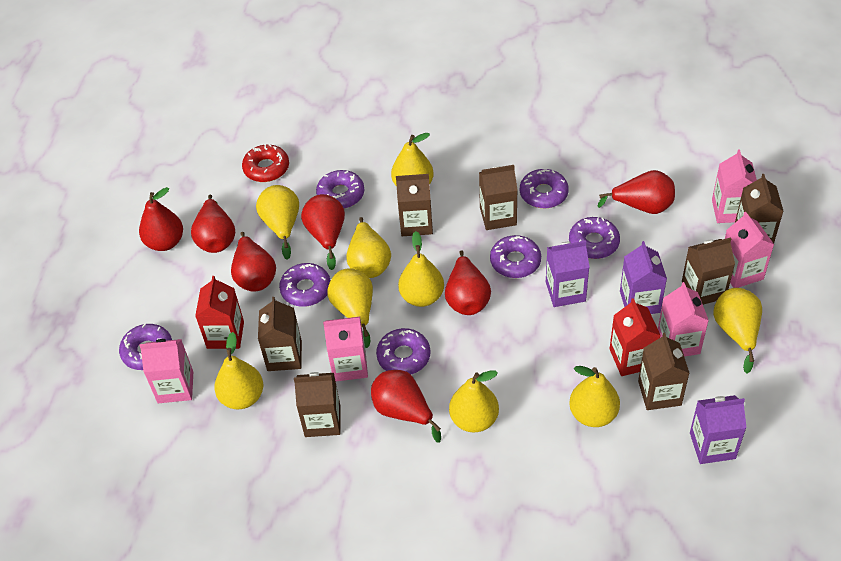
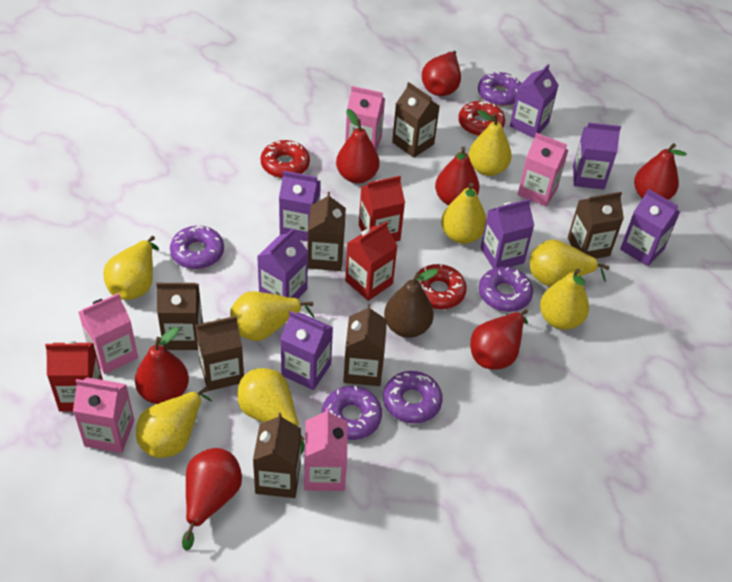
brown pear: none = 0 -> [384,269,438,338] = 1
purple carton: [546,241,590,307] [620,241,667,314] [690,395,747,464] = 3 -> [257,228,308,299] [279,171,321,242] [281,311,333,390] [481,199,534,268] [510,64,558,138] [573,122,621,189] [620,189,680,266] = 7
purple donut: [119,324,172,370] [279,263,331,307] [316,170,364,209] [376,328,431,374] [490,235,541,278] [520,169,569,208] [569,217,620,259] = 7 -> [170,226,224,269] [322,386,382,440] [383,371,443,424] [478,72,521,106] [479,267,533,312] = 5
red carton: [195,276,244,349] [609,298,661,376] = 2 -> [45,340,103,412] [345,221,397,301] [359,176,405,242] = 3
red donut: [242,144,289,182] = 1 -> [261,140,310,178] [414,263,467,309] [458,101,505,136] = 3
yellow pear: [214,332,263,409] [256,185,299,260] [327,268,373,348] [346,217,391,278] [391,133,434,187] [398,231,444,307] [449,371,499,432] [569,366,620,427] [713,288,762,373] = 9 -> [103,236,159,300] [136,387,212,458] [230,291,314,341] [237,368,305,454] [441,183,486,244] [469,110,512,176] [530,240,610,286] [540,269,589,330] = 8

